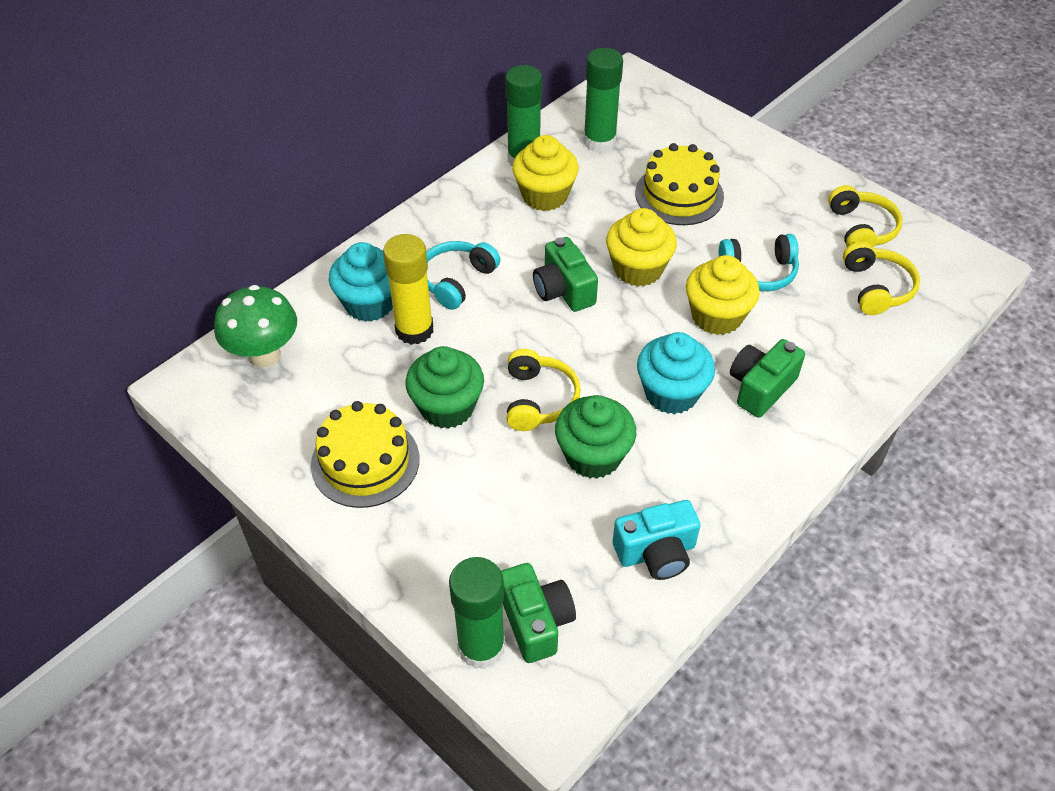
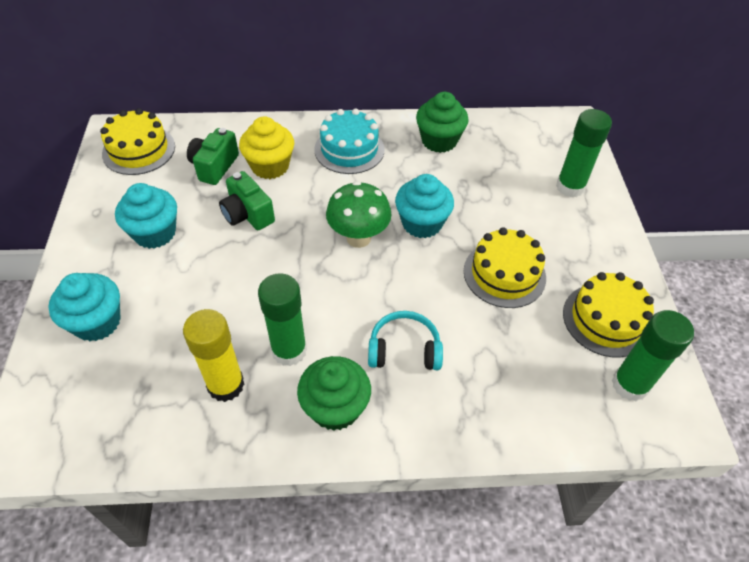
green camera: [501,563,576,663] [533,237,598,312] [730,339,805,418] = 3 -> [187,128,239,185] [219,171,275,230] = 2
turquoise cake: none = 0 -> [314,108,385,174] = 1
turquoise camera: [613,500,701,580] = 1 -> none = 0
turquoise cupcake: [329,242,393,322] [637,332,715,414] = 2 -> [48,273,121,341] [115,183,177,249] [395,174,454,238] = 3
turquoise headphones: [426,241,500,310] [719,234,799,291] = 2 -> [368,311,443,370] = 1
yellow cake: [311,401,420,508] [635,143,724,225] = 2 -> [100,108,175,175] [464,227,546,308] [563,272,654,358] = 3
yellow cupcake: [512,135,579,211] [606,208,677,287] [686,255,760,335] = 3 -> [239,117,294,179] = 1
yellow headphones: [507,349,581,431] [828,185,903,247] [843,242,920,315] = 3 -> none = 0

